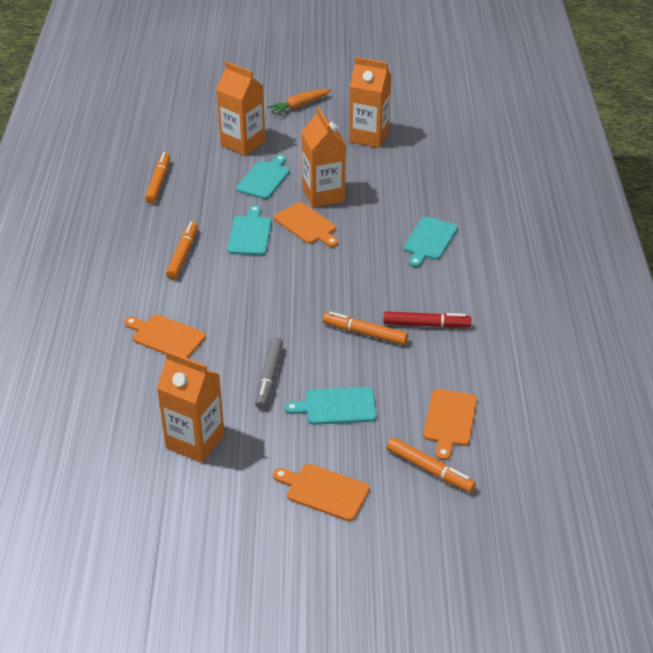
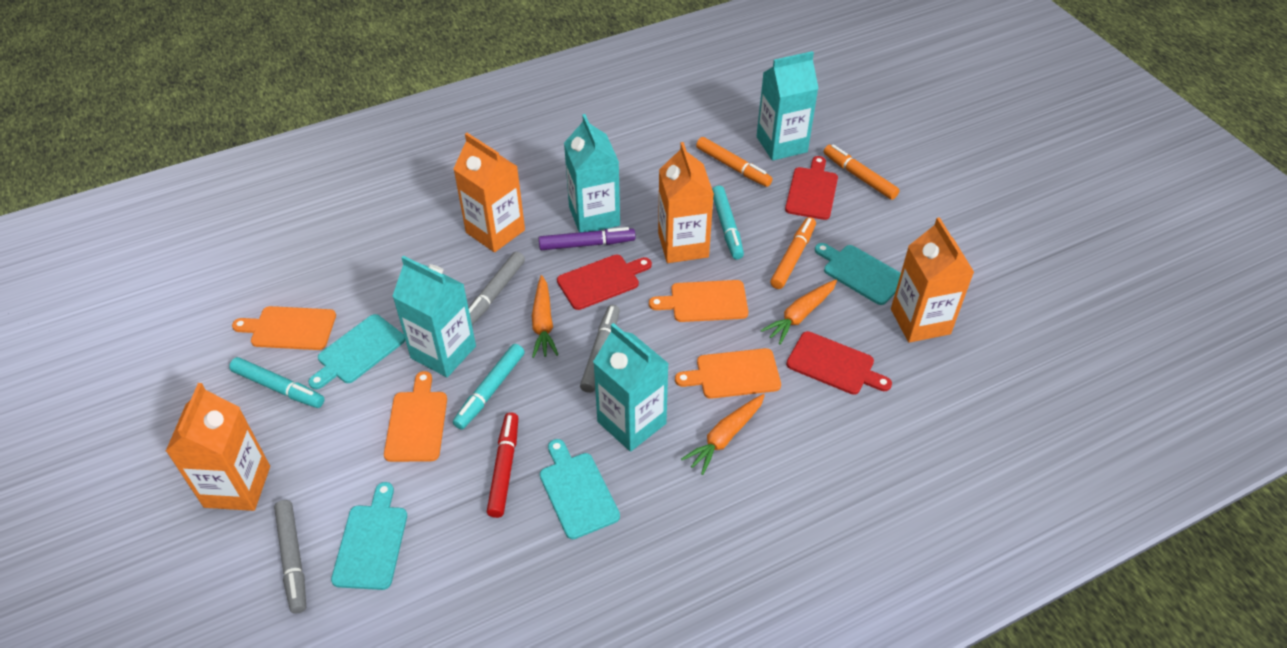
grey marker: [255,337,283,409] = 1 -> [274,500,306,614] [469,252,525,325] [580,305,620,393] = 3
orange carrot: [267,89,331,115] = 1 -> [532,275,558,358] [681,394,765,475] [761,280,837,344] = 3
orange marker: [145,152,170,204] [166,222,198,279] [323,312,408,345] [386,437,476,493] = 4 -> [696,137,773,187] [770,217,816,289] [824,144,900,200] = 3
purple marker: none = 0 -> [539,227,636,250] = 1
red cutting board: none = 0 -> [557,255,652,310] [785,156,838,220] [786,331,892,395] = 3
turquoise carton: none = 0 -> [392,256,476,377] [564,114,620,232] [593,323,669,452] [757,51,819,161] = 4
turquoise marker: none = 0 -> [229,357,325,408] [453,344,525,430] [712,186,744,259] = 3

